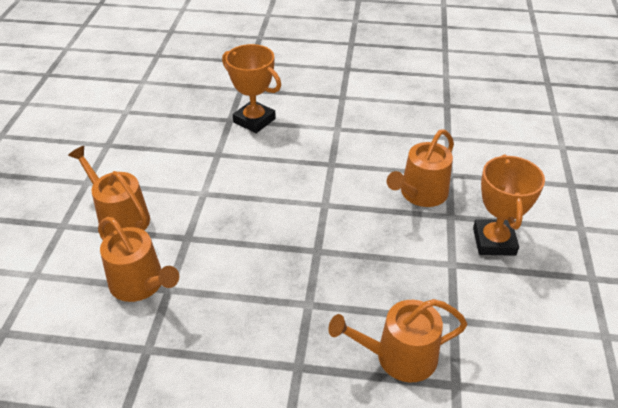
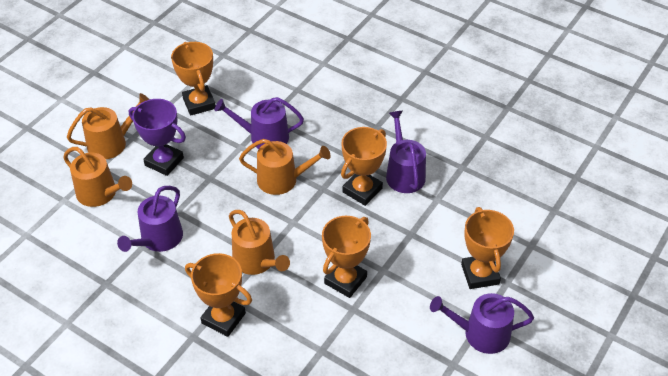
orange trophy: [222,44,281,133] [473,154,545,256] = 2 -> [171,42,216,116] [185,253,252,337] [322,216,371,298] [341,127,387,206] [461,207,514,289] = 5
purple trophy: none = 0 -> [129,99,186,176] = 1
purple watering can: none = 0 -> [117,186,183,252] [215,97,304,149] [386,111,426,193] [430,293,534,354] = 4

